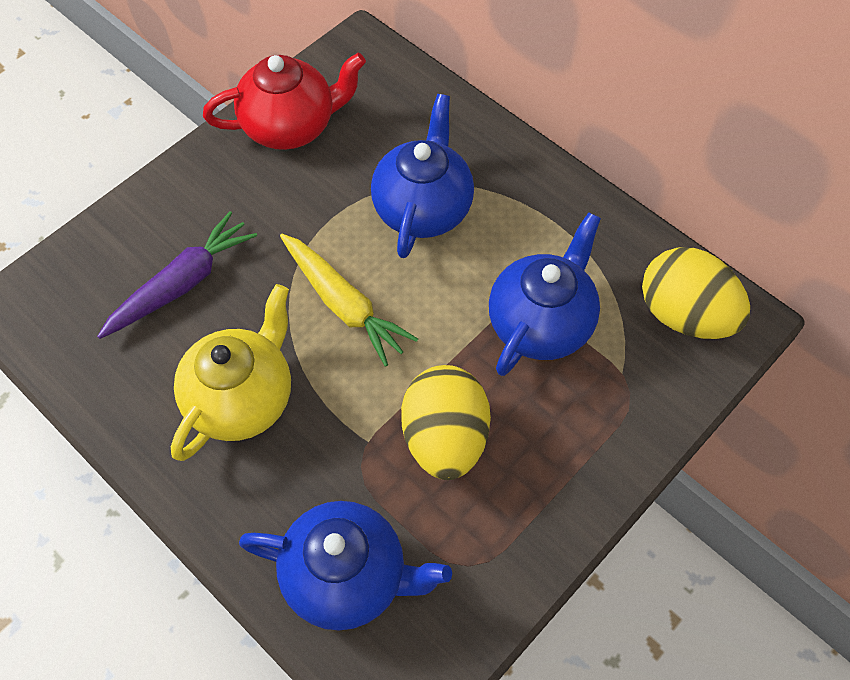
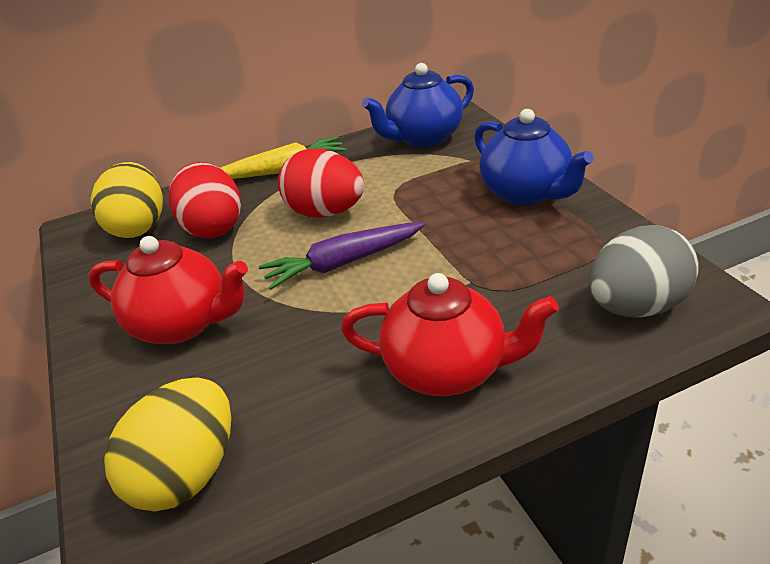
blue teapot: [239,501,452,630] [371,94,474,258] [489,212,601,376] = 3 -> [362,63,474,148] [474,109,594,206] = 2
grey egg: none = 0 -> [589,225,699,317] = 1
red egg: none = 0 -> [169,162,241,238] [278,149,364,218] = 2
red teapot: [203,53,366,150] = 1 -> [89,236,248,344] [341,273,559,396] = 2
yellow teapot: [171,284,291,461] = 1 -> none = 0

